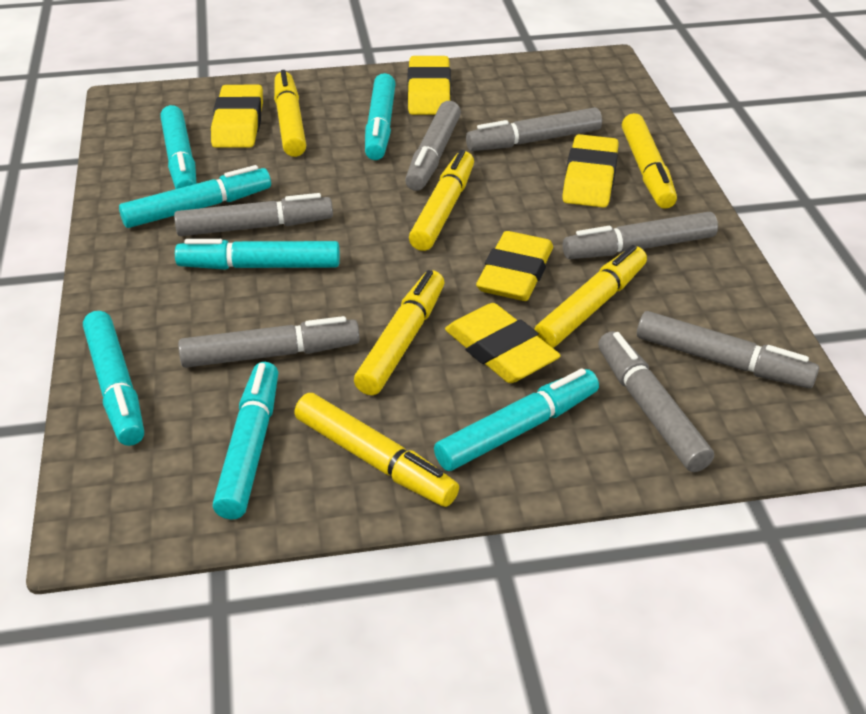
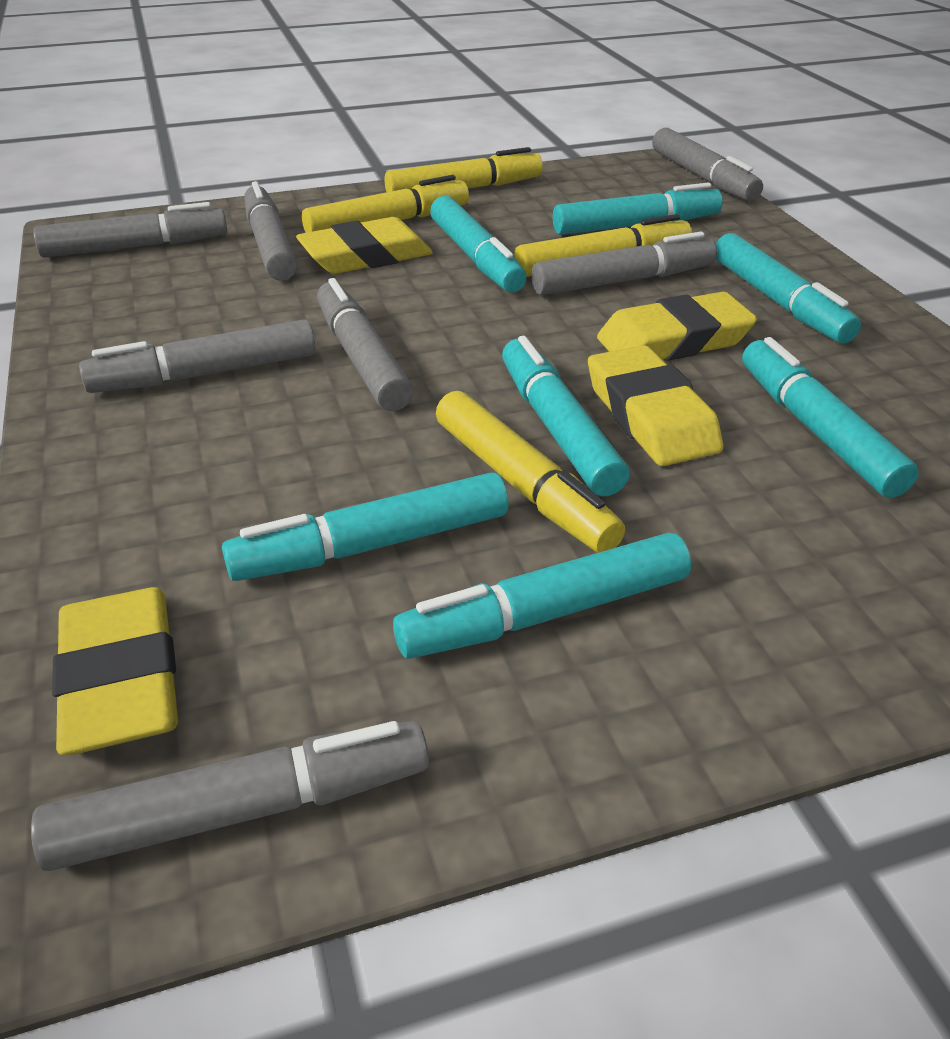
yellow eraser: [211,85,263,148] [407,56,451,115] [445,303,561,383] [476,231,553,301] [562,134,619,208] = 5 -> [52,587,178,755] [296,217,433,274] [588,345,723,466] [597,292,757,361] = 4
yellow marker: [274,70,306,157] [294,393,459,507] [354,270,444,395] [409,150,474,251] [534,245,647,348] [622,113,677,209] = 6 -> [302,175,469,233] [385,147,543,192] [436,391,625,553] [514,214,692,277] = 4

